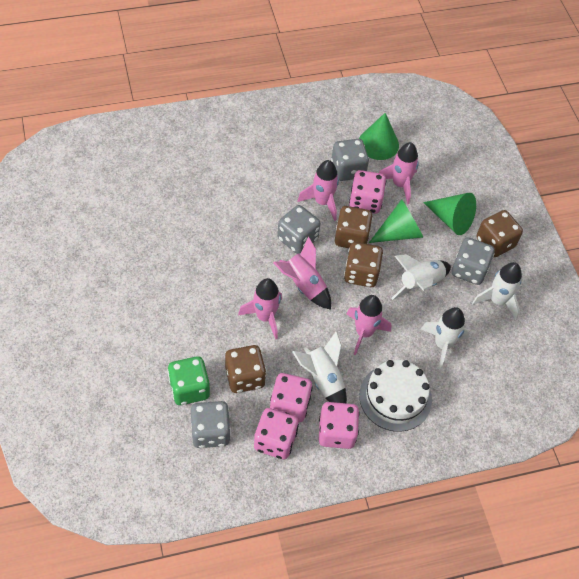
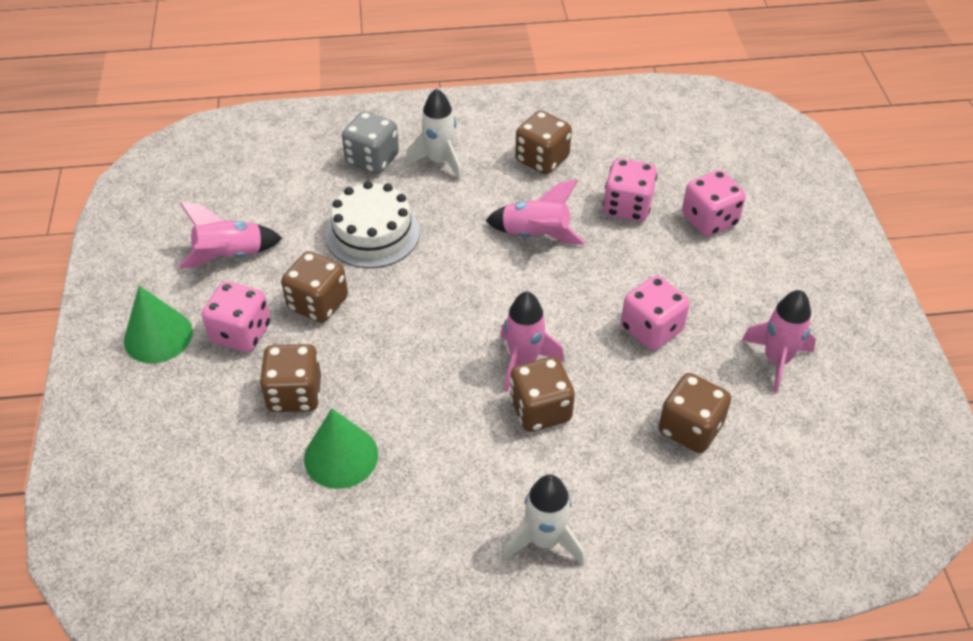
brown dice: [225,345,266,393] [335,206,373,248] [344,242,383,287] [477,210,523,257] = 4 -> [259,344,321,412] [281,251,348,323] [510,357,575,432] [515,111,572,175] [659,373,731,453] = 5
green cone: [359,113,399,160] [369,199,423,243] [423,193,476,235] = 3 -> [124,286,193,363] [304,409,378,489] = 2
green dice: [168,356,210,405] = 1 -> none = 0
grey dice: [191,401,231,448] [277,205,320,254] [331,139,369,181] [452,237,494,285] = 4 -> [342,111,399,174] = 1
pink rocket: [238,278,282,340] [273,236,331,310] [298,160,339,221] [347,295,391,356] [379,142,419,204] = 5 -> [178,202,282,268] [485,179,585,245] [500,291,564,392] [741,290,816,393] = 4
white rocket: [293,331,347,403] [391,254,451,300] [421,307,470,369] [472,262,522,320] = 4 -> [406,88,462,180] [503,475,586,566] = 2

